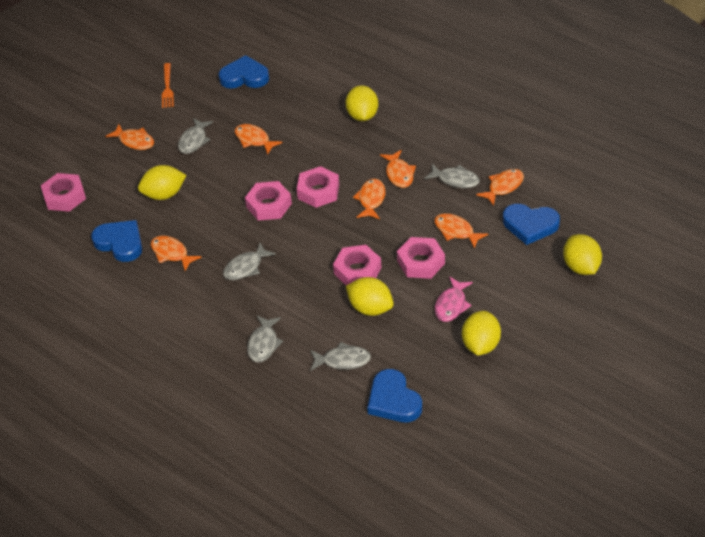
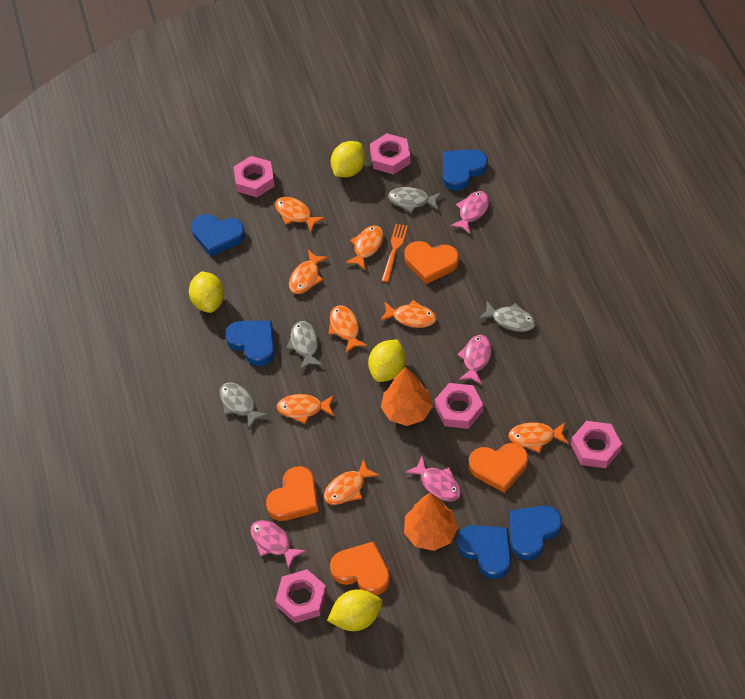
blue heart: [91,220,142,262] [219,55,269,88] [367,369,422,422] [503,204,560,245] = 4 -> [191,214,245,256] [225,321,275,366] [443,149,488,191] [457,525,511,579] [509,506,562,560] = 5
grey fish: [178,118,213,154] [223,243,276,280] [247,315,284,362] [310,342,371,371] [424,164,480,188] = 5 -> [219,383,268,428] [287,321,323,370] [388,187,442,213] [479,301,536,332] = 4
orange fish: [105,124,154,150] [151,236,202,271] [235,124,282,155] [353,178,385,219] [380,150,416,188] [434,213,489,249] [476,169,524,206] = 7 -> [275,197,325,232] [277,394,334,424] [289,250,329,294] [324,459,380,505] [328,305,368,354] [345,225,384,270] [380,300,437,328] [508,422,569,453] = 8
orange heart: none = 0 -> [266,466,318,521] [330,541,390,595] [405,241,459,284] [469,443,528,493] = 4
orange tree: none = 0 -> [381,367,433,426] [404,493,458,551] = 2
pink fish: [435,276,473,322] = 1 -> [250,520,306,569] [405,456,461,502] [450,191,489,234] [457,335,492,385] = 4
yellow lemon: [138,165,186,200] [345,85,378,121] [346,277,394,316] [462,311,501,356] [563,234,602,275] = 5 -> [189,271,224,313] [327,589,382,631] [331,141,365,178] [368,339,406,382] = 4

